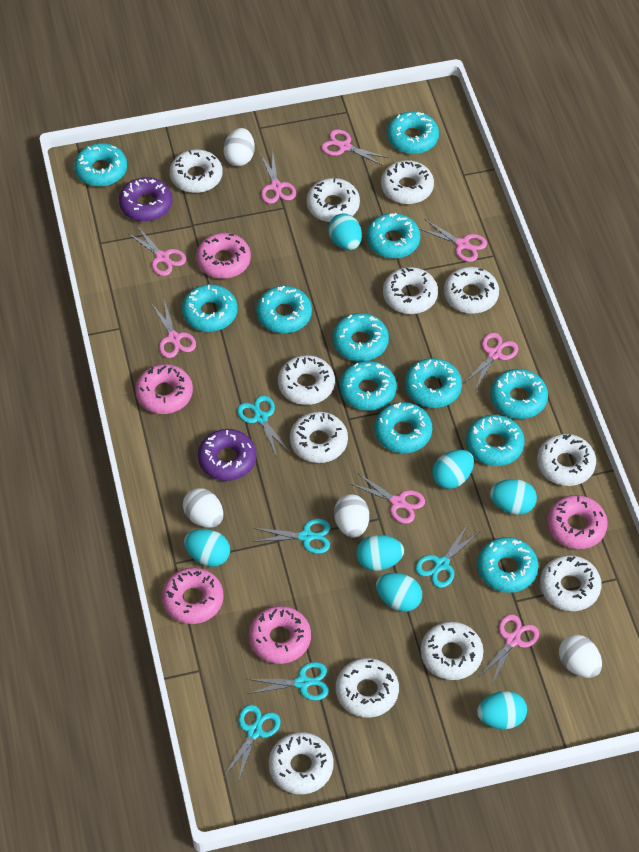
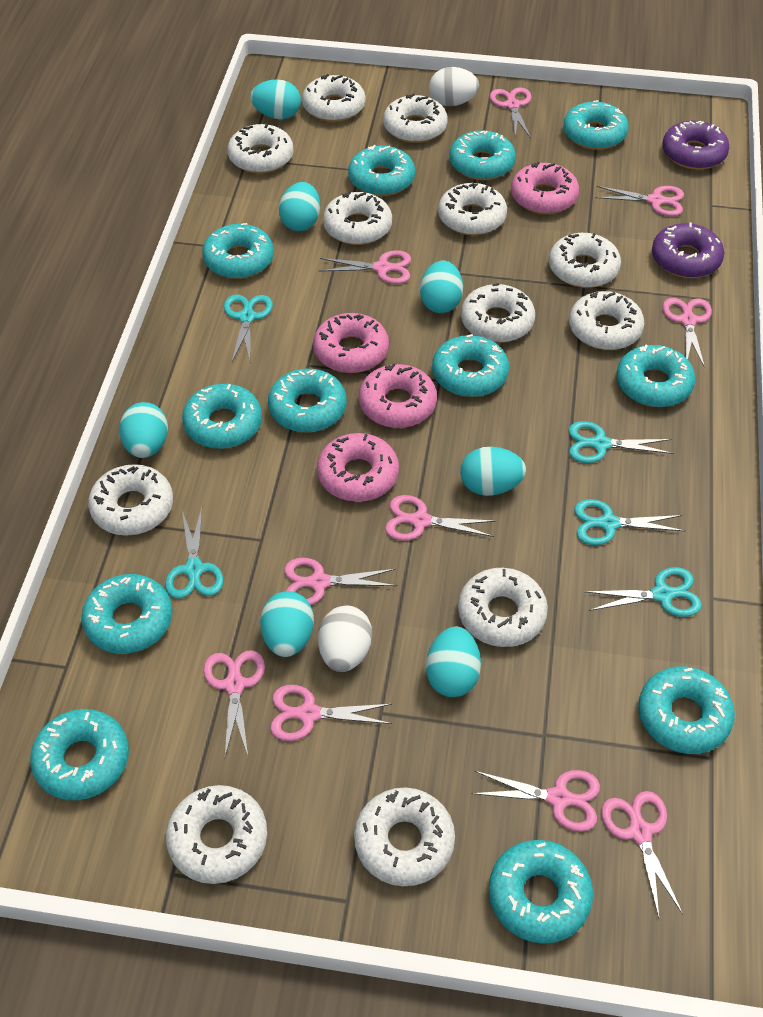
pink donut: [135,364,193,414] [162,567,224,624] [196,233,251,279] [249,606,311,664] [547,495,608,549] = 5 -> [313,313,389,373] [317,433,399,502] [359,363,437,428] [511,162,579,214] = 4
pink scissors: [127,226,186,276] [152,299,196,358] [260,152,296,204] [321,129,389,166] [349,473,425,524] [420,220,487,262] [463,333,519,390] [478,614,539,684] = 8 -> [204,650,265,756] [270,685,392,741] [284,558,397,605] [319,250,411,284] [385,495,496,541] [471,770,600,832] [490,87,531,138] [595,186,684,216] [601,791,683,917] [662,298,712,368] = 10
white egg: [183,488,223,528] [223,128,255,166] [334,494,369,538] [559,635,602,678] = 4 -> [318,606,372,672] [429,67,479,106] = 2

